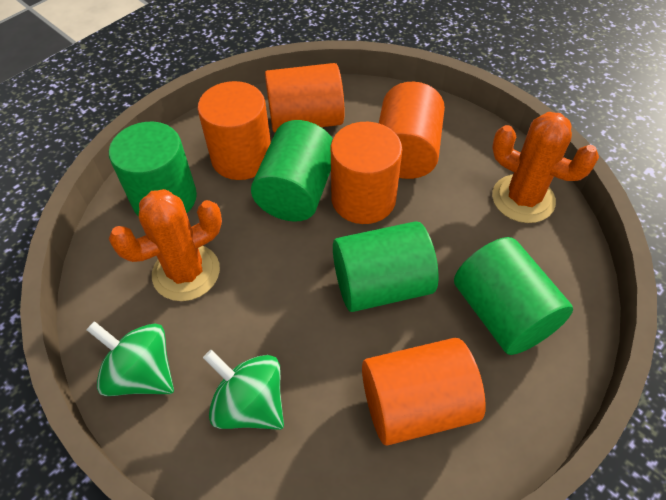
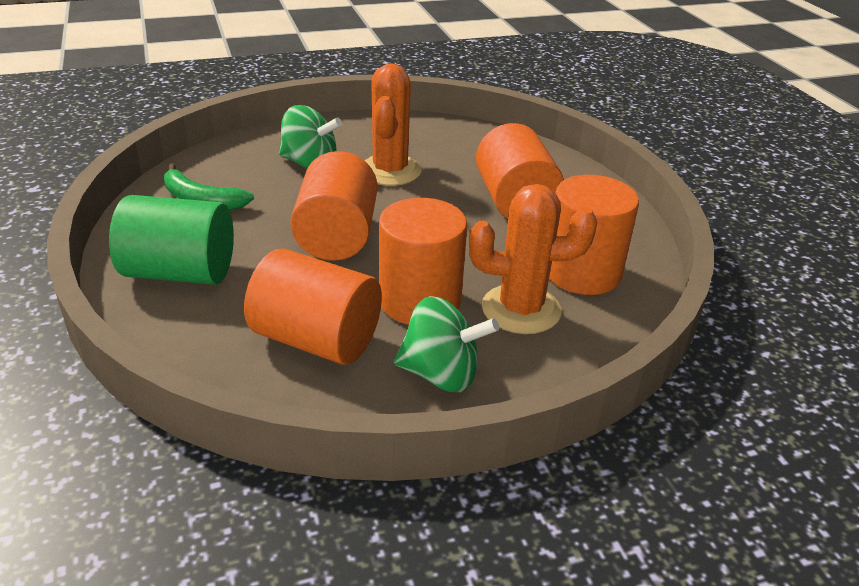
green banana: none = 0 -> [164,163,254,210] = 1
green cylinder: [109,122,197,216] [251,120,333,222] [333,221,439,312] [454,237,573,355] = 4 -> [109,195,234,285] = 1

